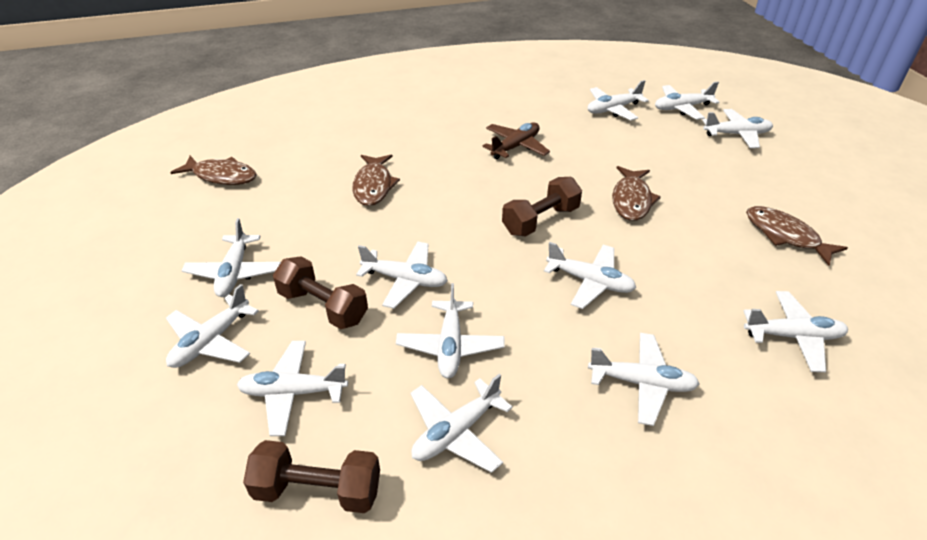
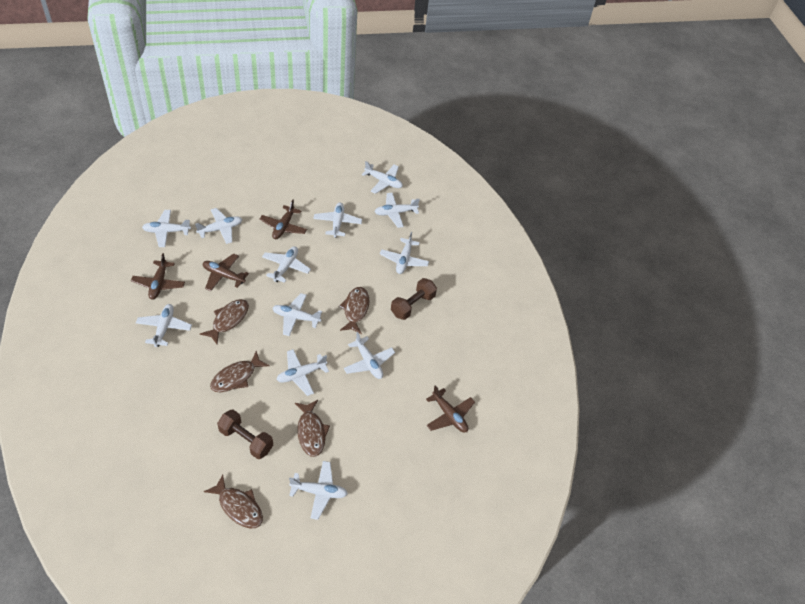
brown dumbbell: [243,440,380,513] [273,256,368,329] [502,177,582,236] = 3 -> [217,410,273,459] [391,278,437,320] = 2
brown fish: [170,156,257,185] [352,155,400,206] [612,166,661,221] [746,206,848,266] = 4 -> [200,299,249,344] [204,475,263,528] [210,351,270,392] [295,400,330,457] [339,287,370,334] = 5
brown plane: [482,122,550,160] = 1 -> [131,253,185,300] [203,254,249,291] [260,199,307,239] [426,385,475,433] = 4

